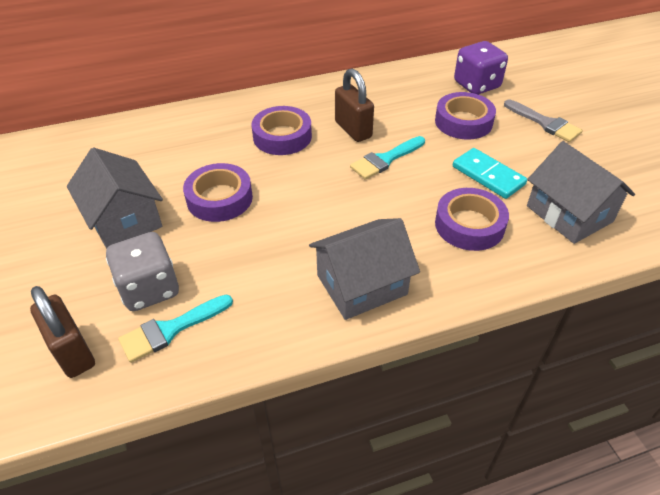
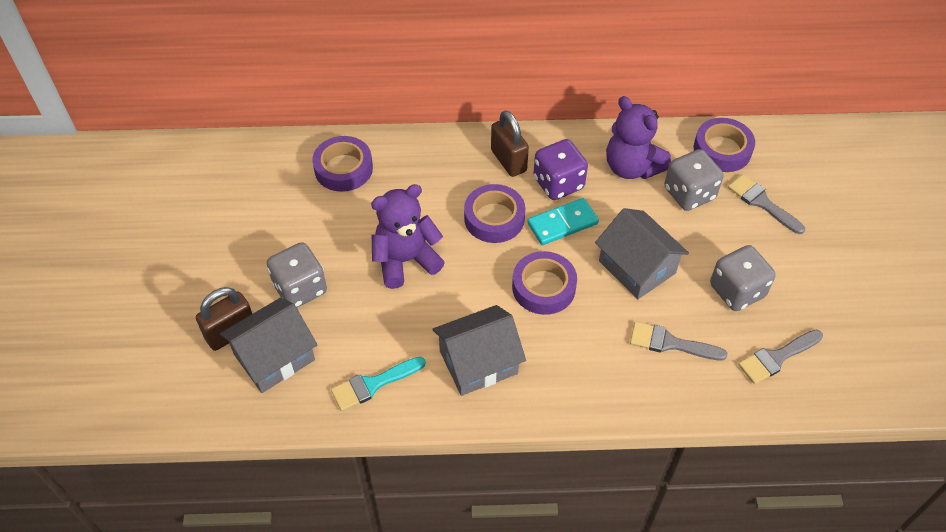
grey brush: [504,100,583,142] = 1 -> [630,322,728,361] [728,174,805,234] [738,329,823,384] = 3
grey dice: [106,232,179,311] = 1 -> [267,242,327,308] [664,149,724,211] [710,245,776,311] = 3
purple teddy bear: none = 0 -> [371,184,445,289] [606,96,671,179] = 2
turquoise brush: [118,295,233,363] [350,136,425,180] = 2 -> [331,357,426,411] = 1

